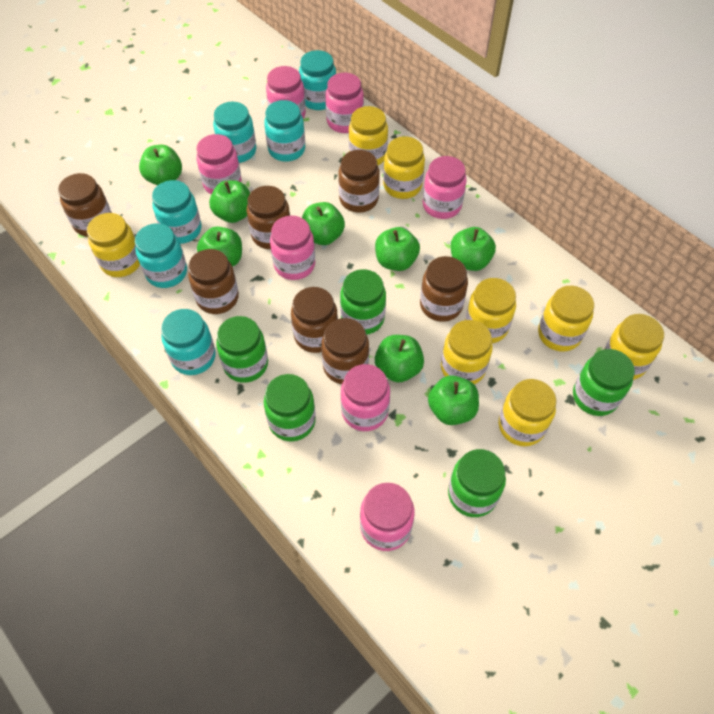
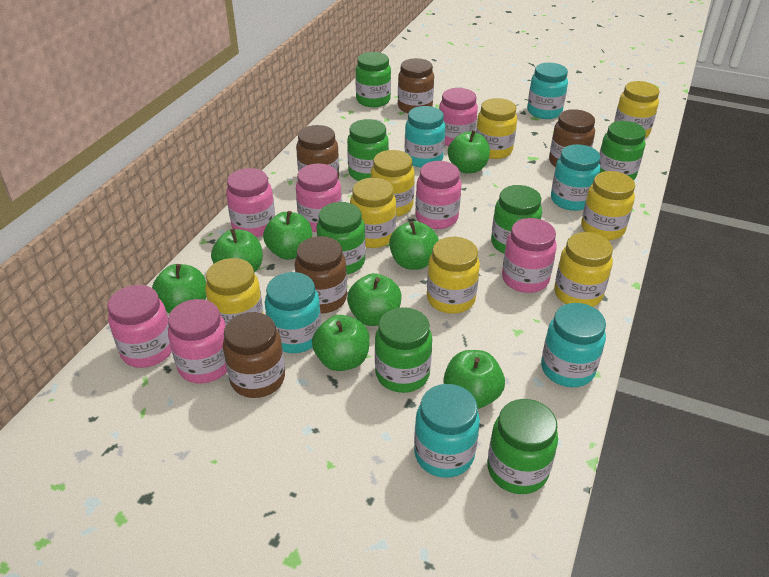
brown jar: [58,173,112,237] [188,249,239,314] [246,186,290,249] [291,287,338,353] [321,318,369,384] [338,150,380,213] [420,256,468,322] = 7 -> [223,312,285,398] [295,236,347,313] [296,125,339,179] [398,58,434,113] [549,109,595,167] = 5
green jar: [216,316,268,383] [264,374,316,441] [340,269,386,335] [448,449,506,517] [573,349,635,416] = 5 -> [317,202,366,274] [347,119,389,181] [355,52,391,107] [375,307,432,393] [487,399,558,494] [491,185,542,254] [599,121,646,180] = 7

